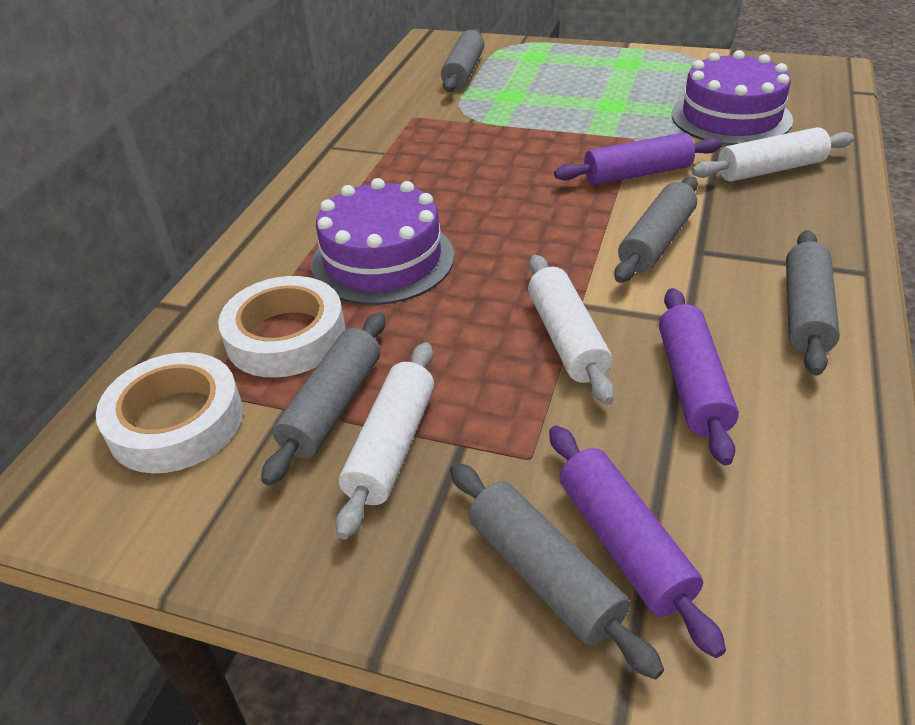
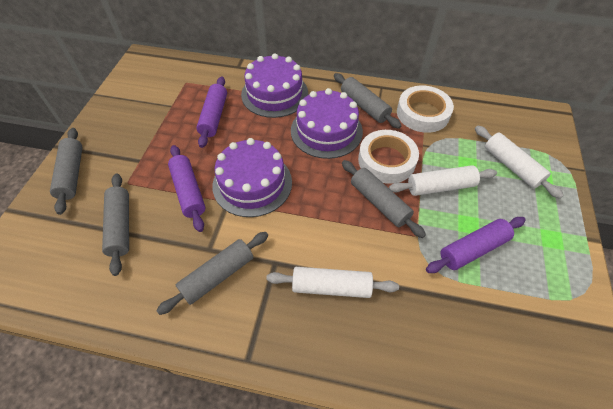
purple cake: [311,178,454,305] [672,50,793,145] = 2 -> [212,138,292,217] [241,53,308,118] [291,88,363,159] = 3

